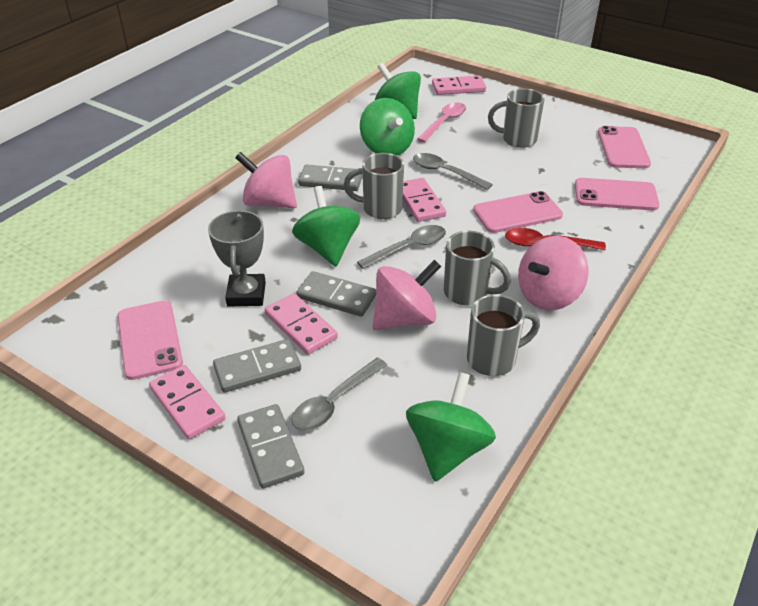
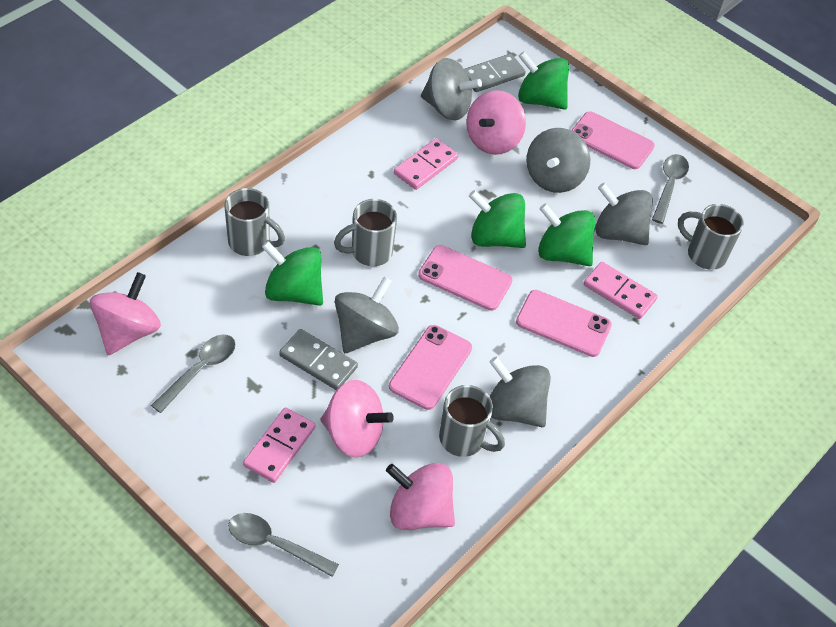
grey domino: [213,339,301,393] [237,404,305,488] [296,271,376,317] [298,165,363,191] = 4 -> [279,329,358,390] [464,54,526,92] = 2
grey spinning top: none = 0 -> [335,276,399,353] [421,58,482,120] [490,356,551,427] [526,128,590,193] [596,183,653,245] = 5
grey trophy: [208,210,266,307] = 1 -> none = 0
pink domino: [149,365,226,439] [265,293,338,355] [403,178,446,222] [432,75,486,95] = 4 -> [243,407,315,483] [394,138,458,190] [584,262,658,319] = 3
pink spinning top: [235,152,297,208] [373,260,441,330] [518,236,589,310] = 3 -> [90,272,161,355] [320,380,394,458] [386,463,455,530] [466,90,526,155] = 4
pink spoon: [417,103,466,143] = 1 -> none = 0
red spoon: [505,228,606,250] = 1 -> none = 0

